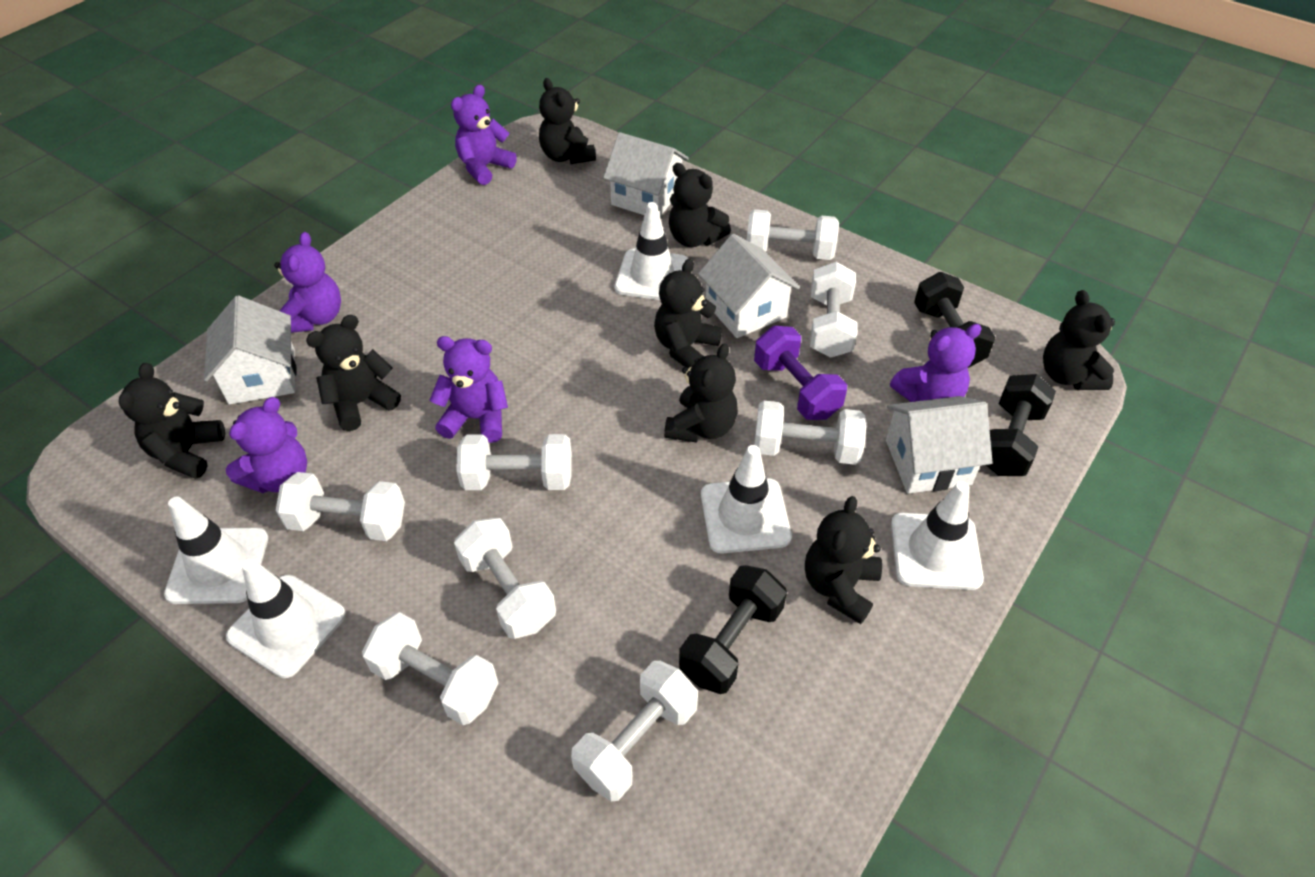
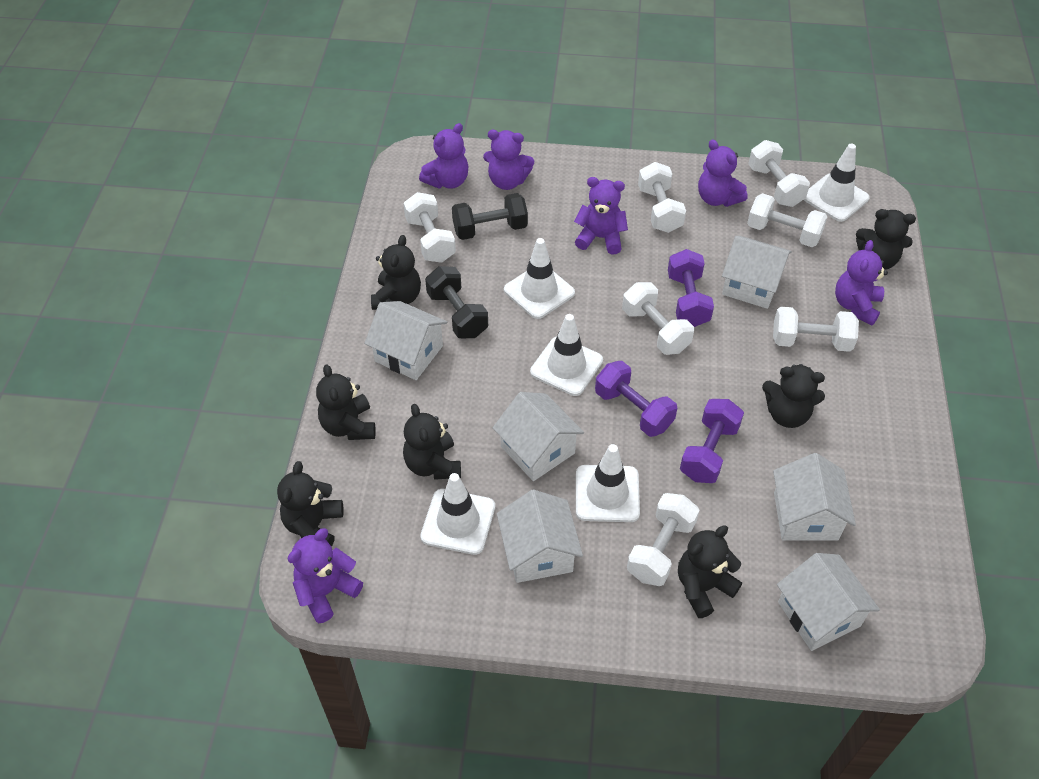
black dumbbell: [679,565,787,694] [914,272,996,368] [986,374,1056,476] = 3 -> [425,266,488,338] [452,193,528,240] = 2
black teddy bear: [119,363,225,479] [306,315,401,431] [539,78,596,164] [654,259,722,368] [664,343,738,443] [669,163,731,247] [805,496,882,624] [1043,290,1115,390] = 8 -> [277,461,344,547] [316,364,376,440] [371,235,421,310] [403,404,461,480] [678,525,742,618] [762,364,825,428] [856,209,916,270] = 7
purple dumbbell: [754,326,847,420] = 1 -> [595,361,677,437] [668,249,714,327] [680,399,744,483] = 3
purple teddy bear: [226,397,307,493] [274,232,341,333] [430,336,508,443] [451,85,517,185] [890,324,982,402] = 5 -> [288,528,363,623] [419,123,469,189] [483,130,534,190] [574,177,628,255] [698,139,747,207] [835,240,888,325] = 6
white dumbbell: [276,472,405,541] [362,612,498,725] [454,518,556,639] [456,434,572,490] [571,661,698,801] [747,209,839,260] [754,401,867,465] [810,262,858,358] = 8 -> [403,192,456,263] [622,282,694,355] [627,493,700,586] [638,162,686,233] [747,193,827,247] [748,140,810,207] [773,307,859,352] = 7
white house: [204,295,296,405] [603,132,689,217] [698,234,800,338] [886,396,993,494] = 4 -> [365,301,447,380] [493,392,584,481] [497,490,583,583] [722,236,792,309] [773,453,856,541] [777,553,880,651] = 6

